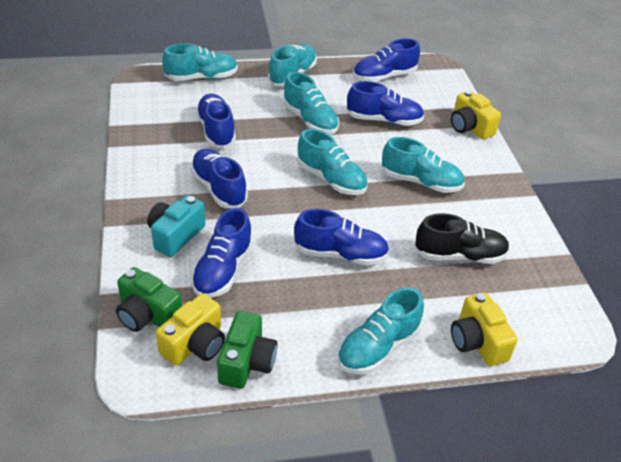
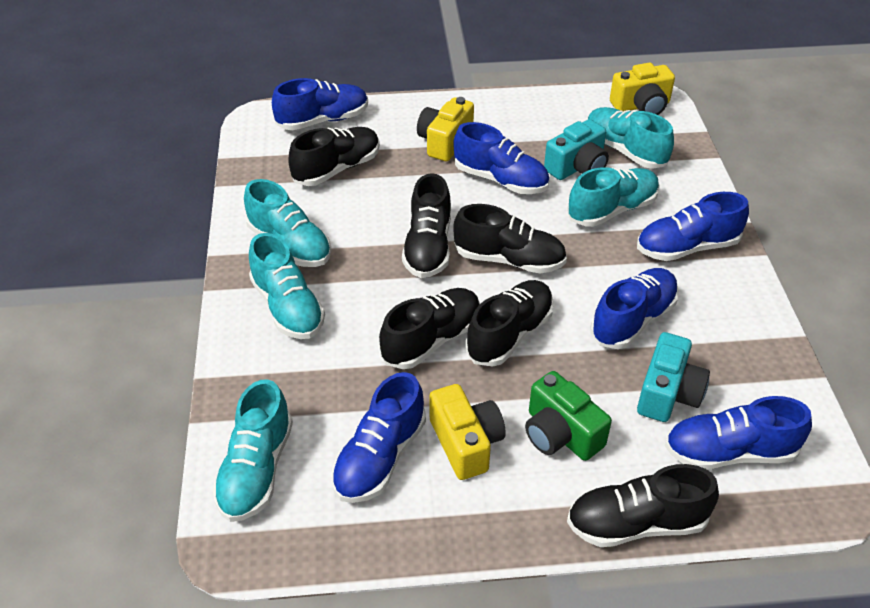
black shoe: [415,213,510,264] = 1 -> [288,127,380,186] [379,288,480,369] [402,173,451,278] [453,204,567,273] [466,280,554,367] [567,464,719,547] = 6
green camera: [116,267,182,332] [217,311,278,389] = 2 -> [525,371,612,461] = 1
turquoise camera: [147,195,205,257] = 1 -> [544,119,609,180] [637,332,710,422] = 2
turquoise shoe: [162,43,238,81] [268,44,317,86] [283,72,339,134] [297,129,367,195] [337,287,424,375] [381,137,465,193] = 6 -> [212,379,293,522] [244,179,331,267] [249,233,325,339] [567,167,660,227] [588,107,674,169] = 5

